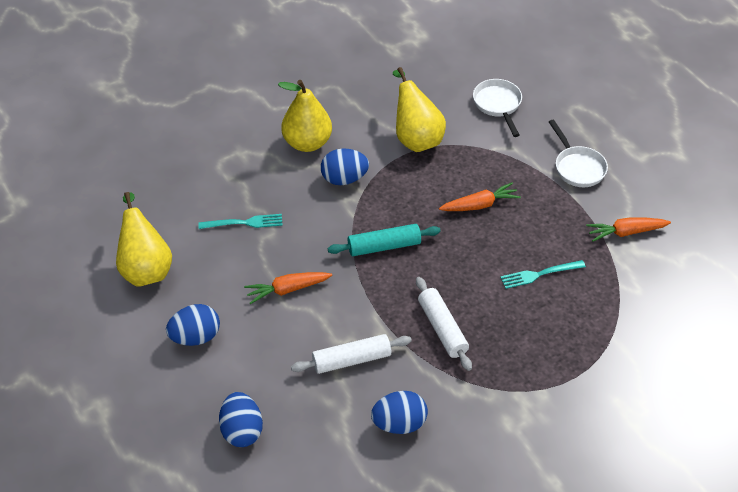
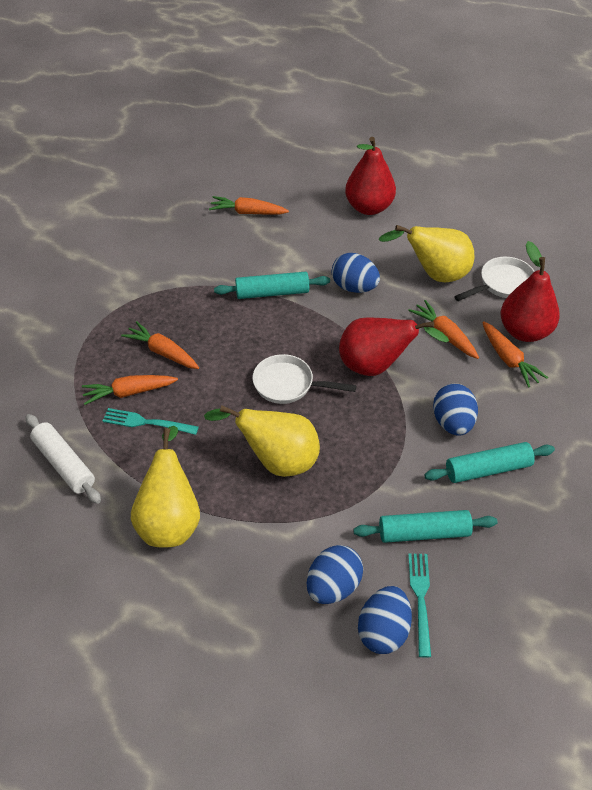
orange carrot: [244,272,332,304] [439,182,521,211] [586,217,671,242] = 3 -> [82,375,178,405] [121,321,199,369] [209,196,289,215] [408,300,479,359] [482,321,548,388] = 5
red pear: none = 0 -> [339,317,449,376] [345,137,396,215] [500,241,560,342] = 3
turquoise rolling pin: [328,224,441,256] = 1 -> [214,272,330,299] [353,510,498,543] [424,442,555,483] = 3
white rolling pin: [291,334,412,374] [416,277,472,371] = 2 -> [26,414,101,504] = 1

